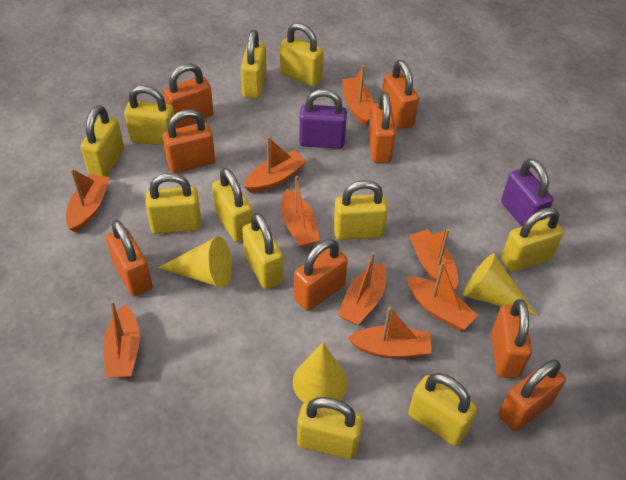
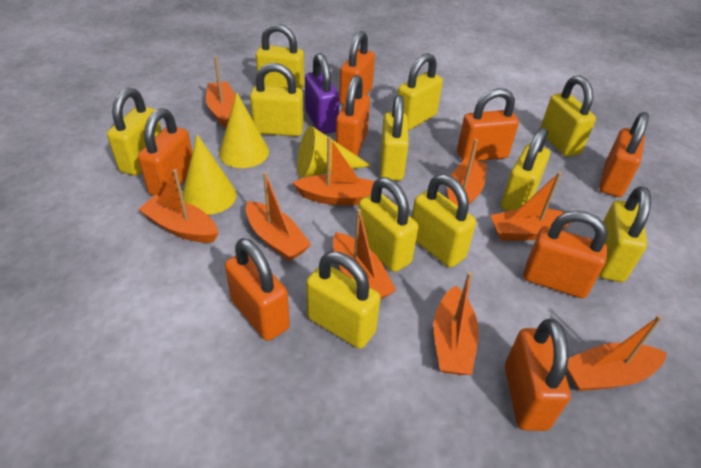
purple padlock: [299,89,347,149] [501,159,553,227] = 2 -> [305,53,339,134] = 1

